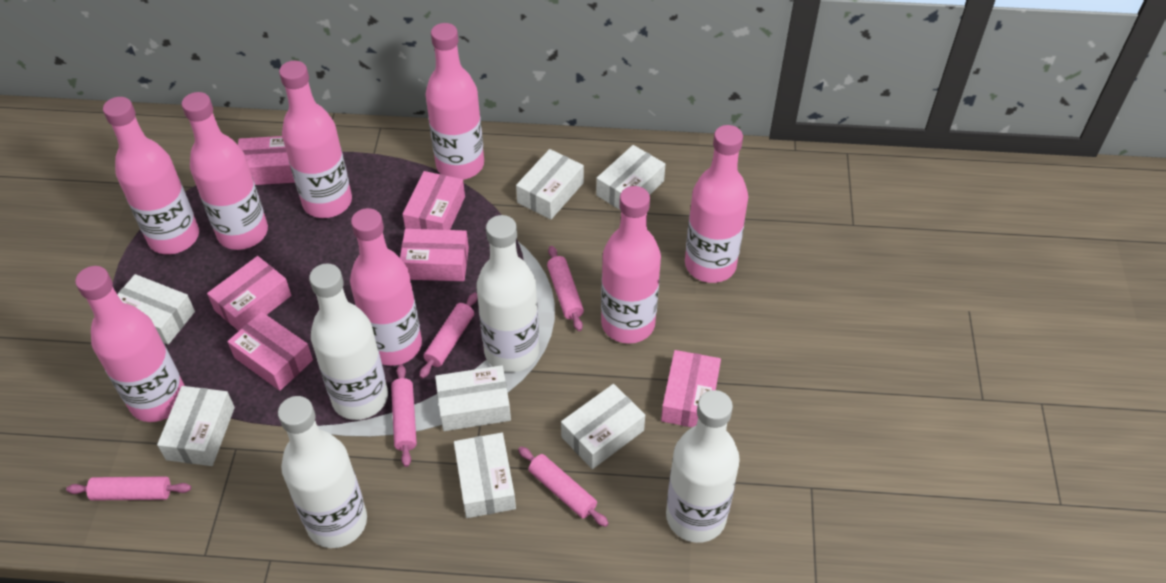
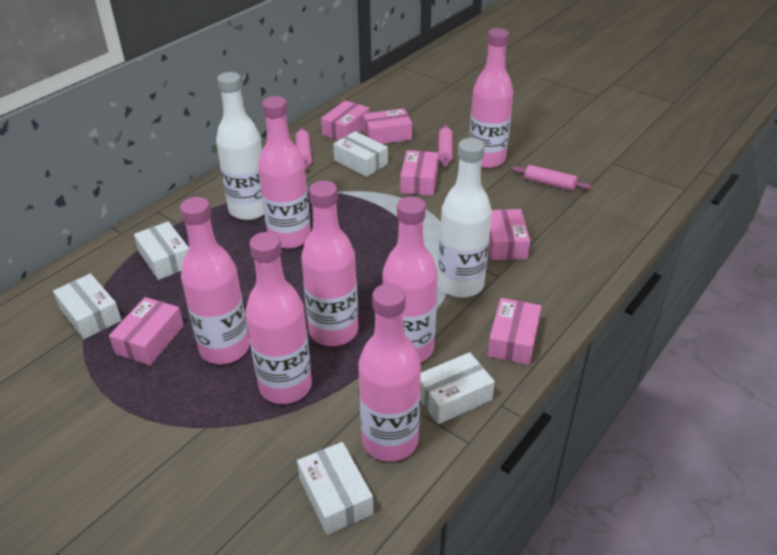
pink bottle: [75,266,185,422] [103,97,199,254] [181,92,268,250] [279,61,352,218] [350,208,422,366] [425,23,484,180] [601,186,661,344] [685,125,748,283] = 8 -> [180,197,250,364] [246,232,312,404] [258,96,311,249] [301,181,358,346] [358,284,421,461] [383,196,438,362] [469,28,513,168] = 7
pink rolling pin: [66,476,191,501] [391,364,417,467] [419,293,477,379] [518,447,609,527] [547,246,584,331] = 5 -> [295,127,312,170] [438,125,453,167] [512,165,591,191] = 3
white bottle: [278,396,367,548] [309,264,388,420] [477,215,539,372] [666,390,740,543] = 4 -> [216,72,264,220] [438,138,492,298] = 2
white box: [117,274,195,345] [157,386,235,466] [435,365,511,431] [454,433,516,518] [516,149,584,219] [561,384,645,469] [596,145,665,210] = 7 -> [53,274,122,339] [134,221,189,280] [297,442,374,535] [333,131,388,177] [420,352,495,424] = 5

